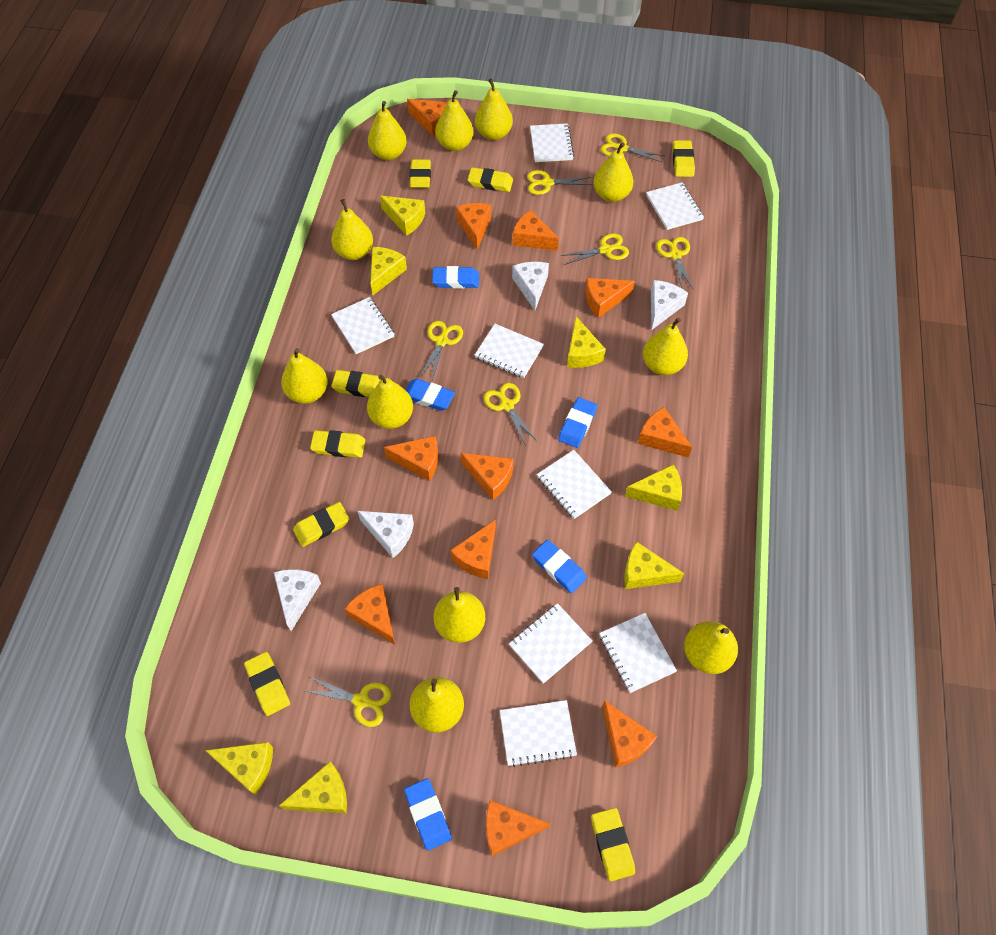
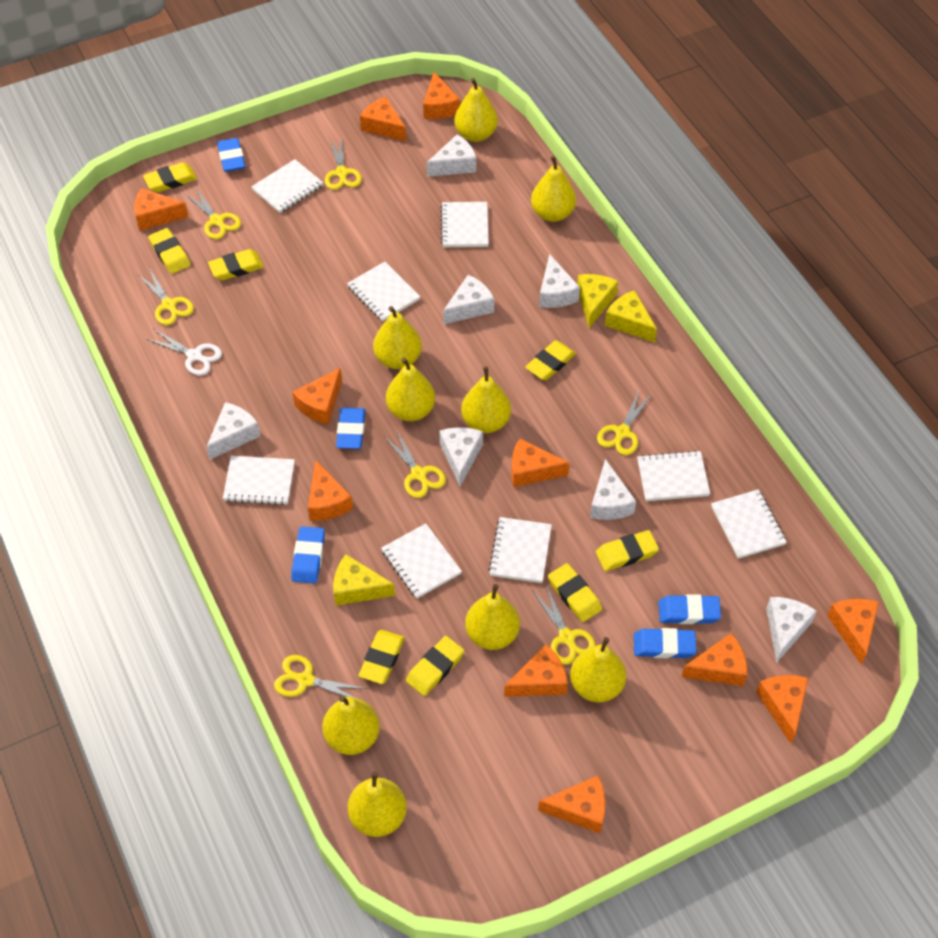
white cheese: [273,569,321,631] [357,511,414,558] [512,262,549,310] [651,280,688,330] = 4 -> [206,402,260,460] [427,134,476,177] [439,427,483,487] [443,275,494,324] [539,254,580,308] [590,459,636,520] [766,597,817,663] = 7
white scissors: none = 0 -> [146,329,222,376] = 1
yellow cheese: [205,742,273,795] [279,762,347,813] [370,247,407,295] [380,196,425,236] [567,316,606,368] [624,541,684,589] [625,464,682,511] = 7 -> [333,554,395,605] [577,274,618,328] [605,290,657,343] = 3
yellow pear: [281,348,328,404] [331,199,373,260] [367,375,413,429] [368,101,407,160] [409,677,464,733] [434,587,485,643] [435,90,474,151] [475,78,513,140] [593,142,633,202] [643,318,688,375] [684,621,738,674] = 11 -> [322,696,380,755] [348,772,407,837] [373,306,422,369] [386,357,435,421] [455,78,498,142] [461,366,511,433] [465,584,520,650] [531,156,576,222] [570,637,626,702] = 9

